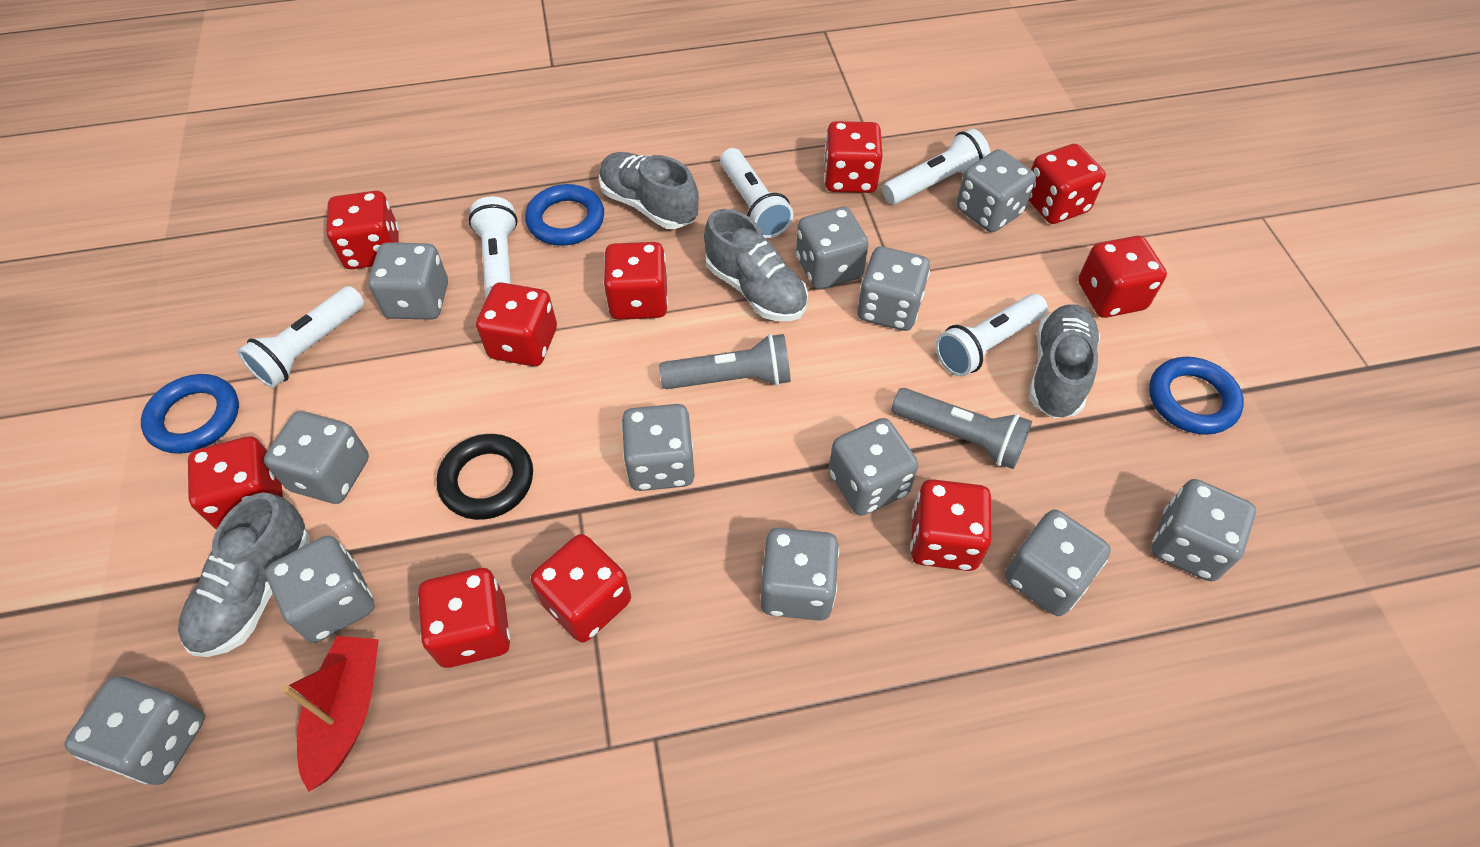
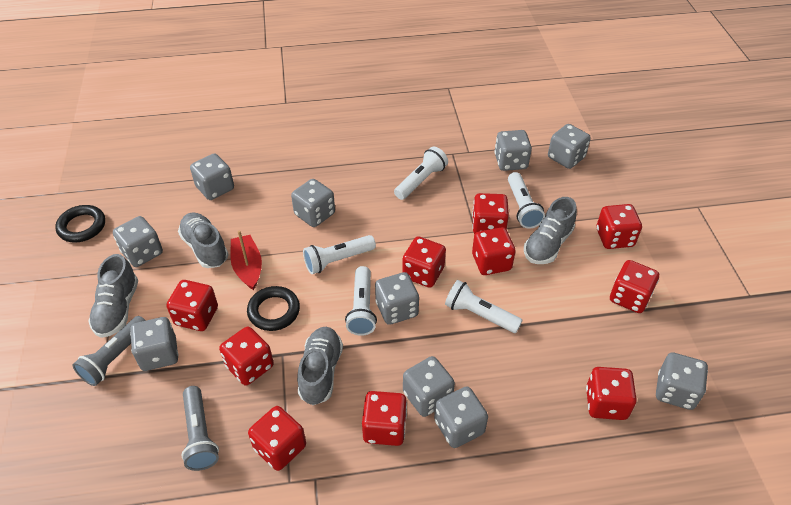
black ring: [437,434,533,520] = 1 -> [55,205,105,242] [247,286,300,331] = 2
blue ring: [141,374,239,454] [525,184,604,246] [1149,357,1244,435] = 3 -> none = 0
grey dice: [64,676,205,785] [264,411,369,504] [265,535,374,643] [368,243,448,320] [621,404,695,491] [761,528,839,621] [796,207,869,289] [828,418,919,516] [857,246,930,331] [956,149,1036,232] [1005,509,1111,616] [1152,479,1256,581] = 12 -> [113,216,163,267] [130,317,178,371] [190,153,234,200] [291,179,335,227] [375,272,419,325] [403,356,455,417] [434,387,488,448] [495,130,532,171] [548,124,591,169] [656,353,708,410] = 10

